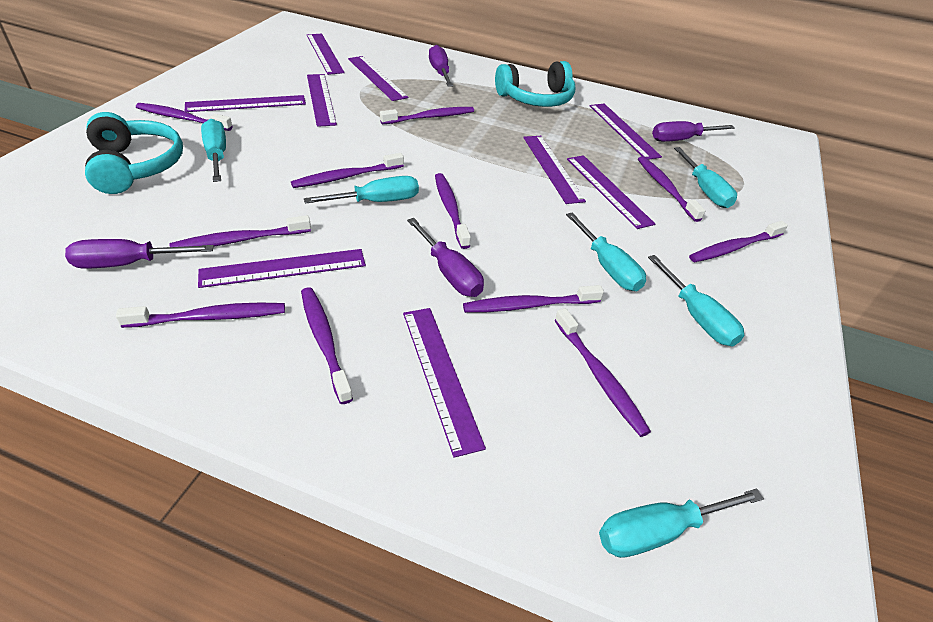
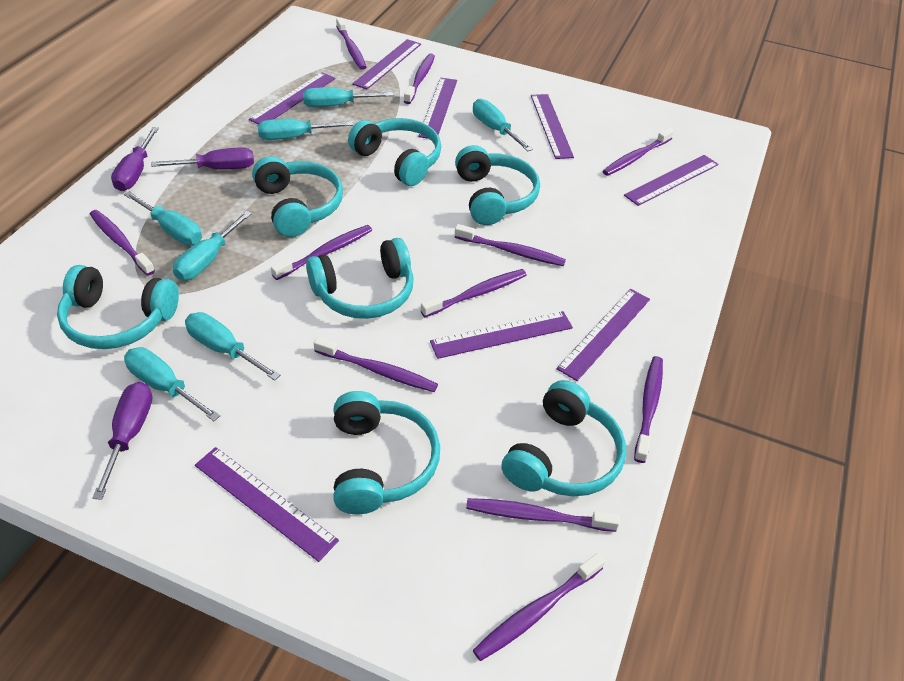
purple ruler: [185,95,306,112] [198,249,366,288] [307,33,344,75] [307,74,337,127] [348,56,408,101] [403,308,486,458] [523,136,586,204] [567,155,655,229] [590,104,662,160] = 9 -> [195,447,339,562] [249,72,335,124] [352,39,421,89] [418,77,457,139] [430,311,573,359] [531,94,574,159] [556,289,650,381] [624,155,718,206] = 8
purple screwdriver: [65,239,214,268] [407,218,484,297] [429,45,453,87] [652,121,735,142] = 4 -> [92,382,152,500] [111,127,159,191] [151,147,254,170] = 3
turquoise headphones: [85,112,183,194] [495,61,575,107] = 2 -> [57,265,179,349] [252,156,343,237] [306,238,414,319] [333,391,440,514] [348,118,441,186] [455,145,540,225] [501,380,626,496] = 7
turquoise screwdriver: [201,119,226,182] [304,176,419,204] [566,213,646,291] [599,488,764,558] [648,255,744,347] [674,147,737,208] = 6 -> [124,191,202,245] [124,347,220,421] [173,211,252,280] [185,312,281,381] [257,119,353,140] [303,87,393,107] [473,99,533,151] = 7

